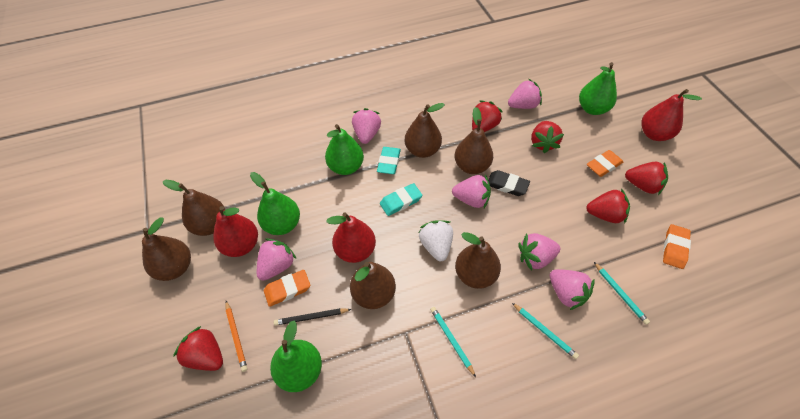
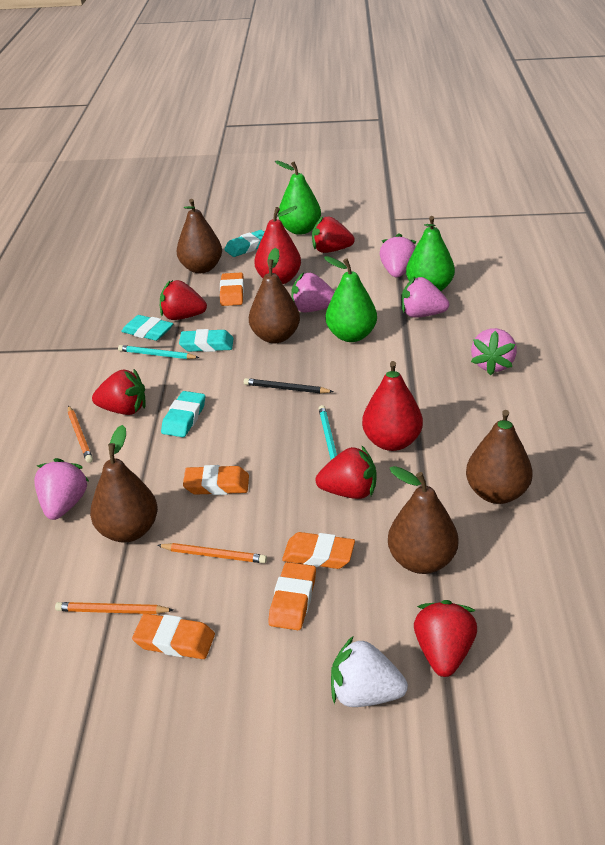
black eraser: [488,170,530,196] = 1 -> none = 0
brown pear: [142,217,191,281] [163,180,226,236] [350,262,396,309] [405,103,445,158] [454,107,493,174] [455,232,501,289] = 6 -> [90,425,158,543] [176,199,222,273] [249,248,300,343] [388,466,459,574] [466,410,533,504] = 5
green pear: [250,172,300,235] [270,320,322,392] [325,124,364,175] [579,62,617,115] = 4 -> [275,160,321,235] [324,256,377,342] [406,216,455,291] = 3
orange eraser: [264,270,310,307] [587,150,623,177] [663,224,691,269] = 3 -> [132,613,215,659] [183,465,249,495] [220,272,244,306] [268,562,316,630] [282,532,355,569] = 5
orange pencil: [226,301,247,372] = 1 -> [55,602,173,614] [68,405,93,463] [157,543,267,563] = 3
pink strawberry: [257,238,296,281] [352,108,381,144] [452,175,491,208] [508,79,542,109] [518,233,560,271] [550,269,595,310] = 6 -> [34,458,90,520] [291,273,335,312] [380,233,417,277] [401,277,449,318] [471,328,517,375] = 5
red pear: [213,206,258,257] [326,212,376,263] [641,89,702,141] = 3 -> [254,206,301,284] [362,361,423,451] = 2
turquoise eraser: [377,147,401,174] [380,183,422,216] = 2 -> [121,315,173,341] [161,391,205,437] [179,329,234,352] [224,230,265,257] = 4
turquoise pencil: [430,307,476,377] [512,303,579,359] [594,262,650,325] = 3 -> [118,345,200,359] [319,405,337,460] = 2

